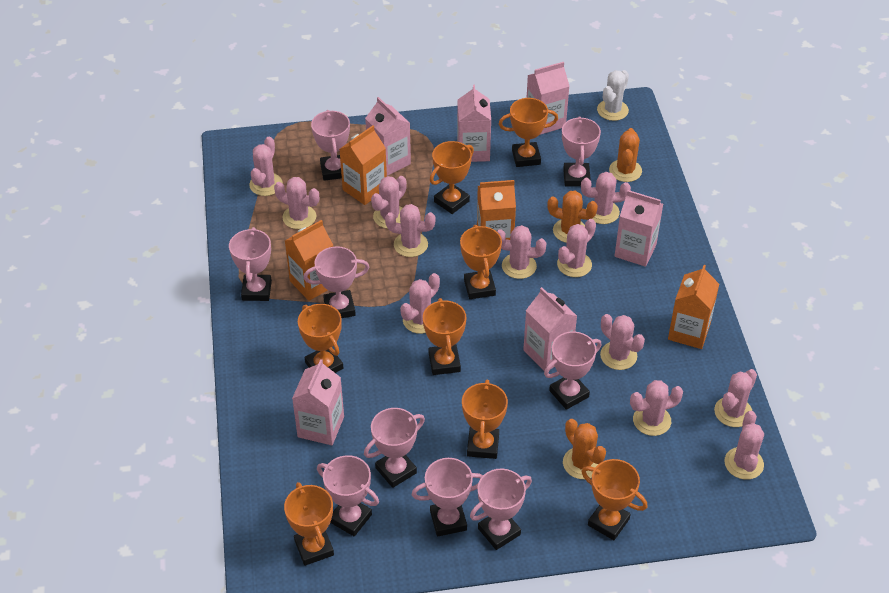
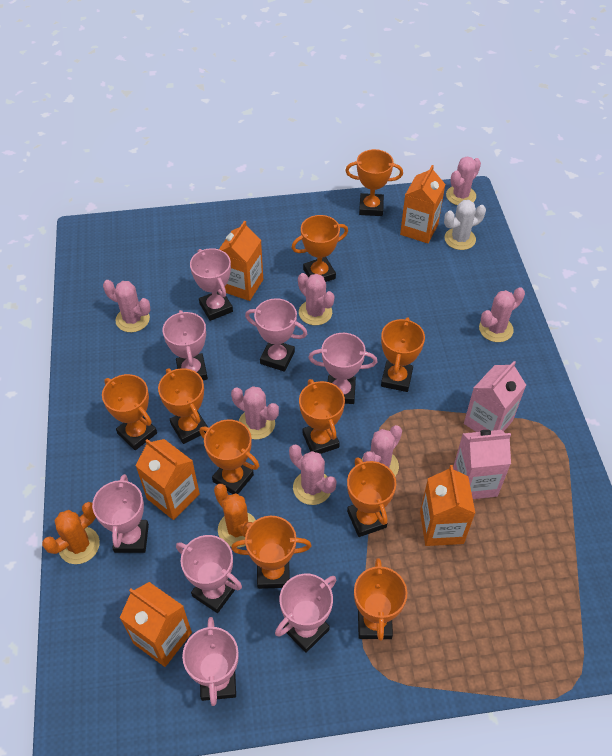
orange cactus: [547,191,598,243] [563,419,606,479] [609,128,642,182] = 3 -> [42,502,100,564] [214,484,256,548] = 2
orange carton: [285,220,333,301] [340,125,387,205] [477,180,516,240] [668,265,719,349] = 4 -> [120,582,192,667] [136,439,200,520] [219,221,263,301] [400,165,445,243] [420,465,475,546] = 5
orange trophy: [284,482,334,566] [298,304,343,373] [423,298,466,375] [430,141,474,214] [460,225,502,299] [462,380,508,459] [499,98,558,167] [581,459,648,540] = 8 -> [102,374,157,450] [158,368,208,444] [200,419,259,494] [231,516,312,589] [292,215,348,282] [299,379,345,454] [345,149,403,216] [347,457,396,537] [354,558,407,641] [381,317,425,392] = 10
pink cactus: [250,137,283,196] [274,177,319,229] [371,176,407,229] [385,204,436,257] [400,273,440,334] [497,225,546,279] [557,219,596,277] [581,172,631,224] [600,314,645,370] [630,380,683,436] [714,369,757,427] [724,411,764,480] = 12 -> [103,280,150,332] [231,386,279,440] [289,444,337,505] [298,273,334,325] [362,425,402,476] [446,157,481,205] [479,287,525,342] = 7
pink carton: [292,359,344,445] [365,97,411,176] [457,85,491,162] [523,287,577,371] [527,62,569,135] [615,190,663,267] = 6 -> [453,430,511,499] [464,361,526,432] = 2
pink trophy: [229,227,272,301] [303,246,370,318] [311,110,350,181] [317,455,379,536] [364,408,425,488] [412,458,483,537] [470,469,532,550] [544,332,602,410] [562,116,601,186] = 9 -> [92,474,149,553] [162,310,208,380] [176,535,242,613] [182,617,239,706] [190,248,233,321] [245,298,307,372] [275,574,336,653] [308,333,377,404] = 8

